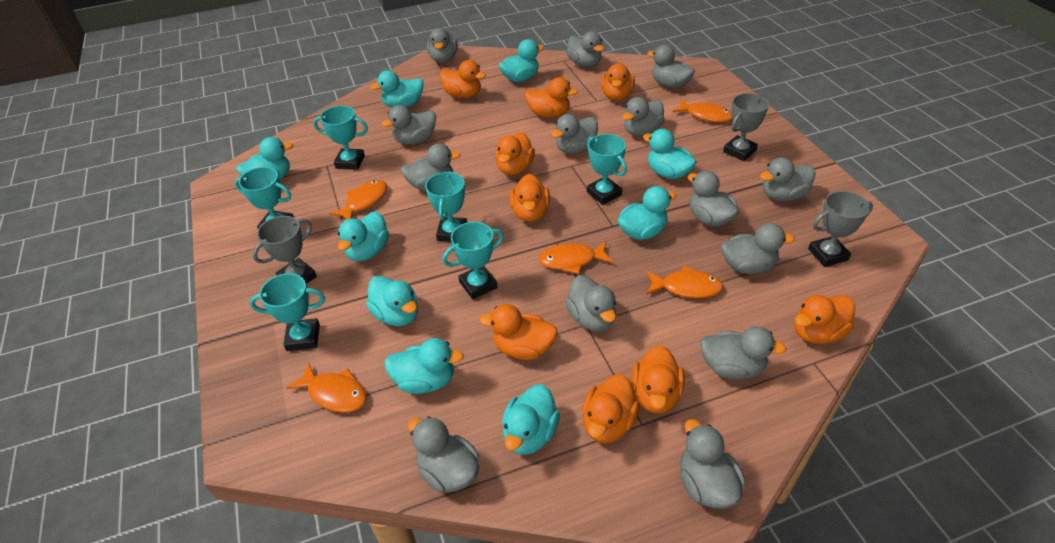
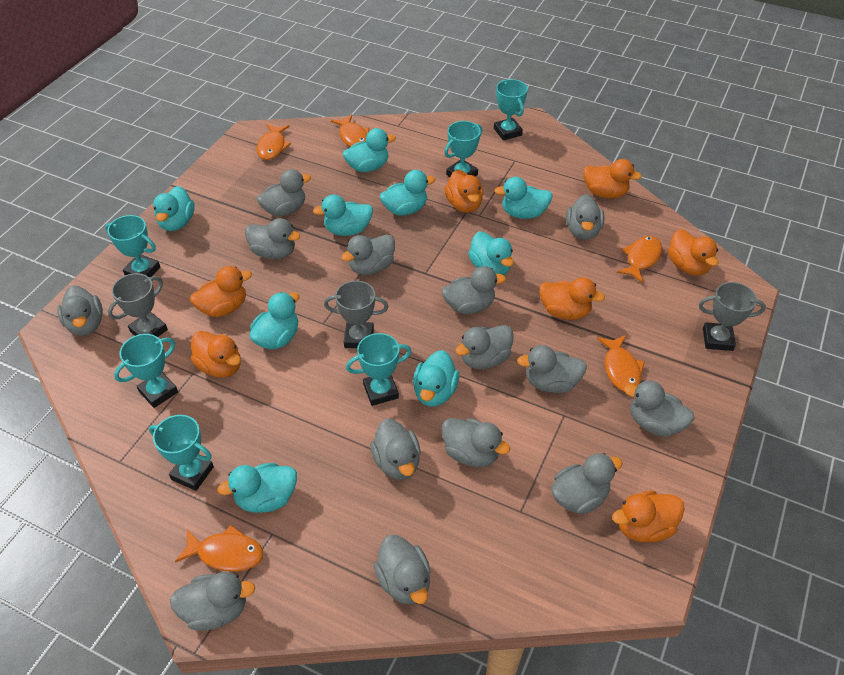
orange duck: [439,60,486,98] [479,304,558,360] [495,132,535,175] [510,174,550,222] [525,77,578,118] [582,374,640,443] [601,63,635,100] [631,345,685,414] [794,295,855,344] = 9 -> [190,266,252,317] [191,331,241,378] [444,169,483,213] [539,277,605,320] [583,159,642,198] [612,491,685,542] [668,229,719,276] = 7

